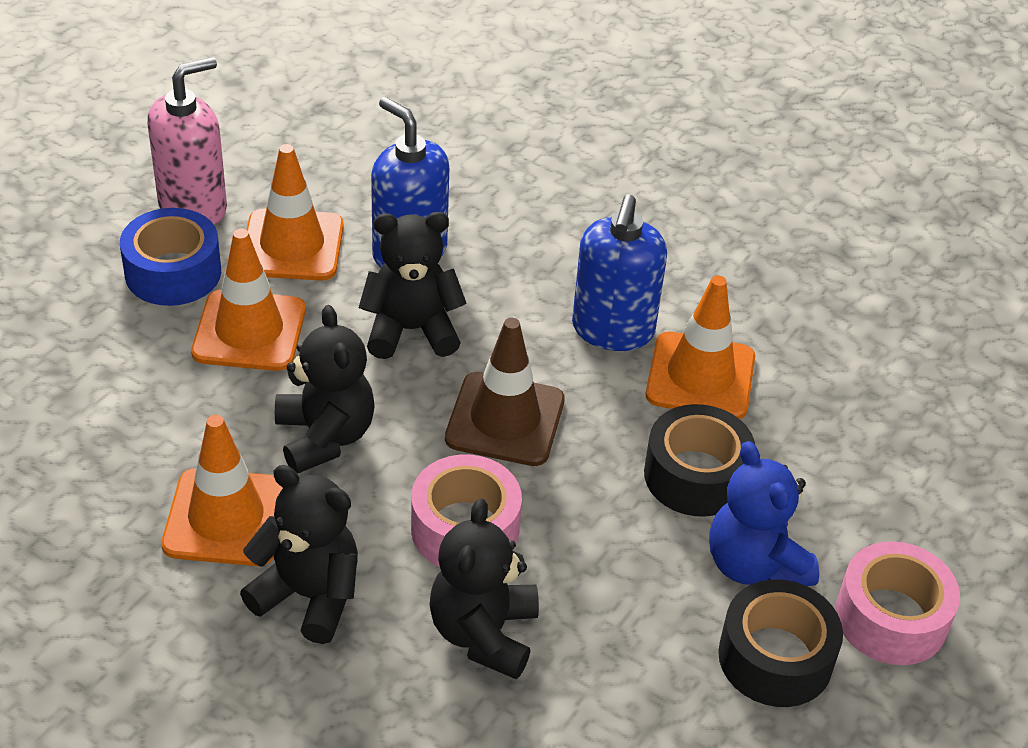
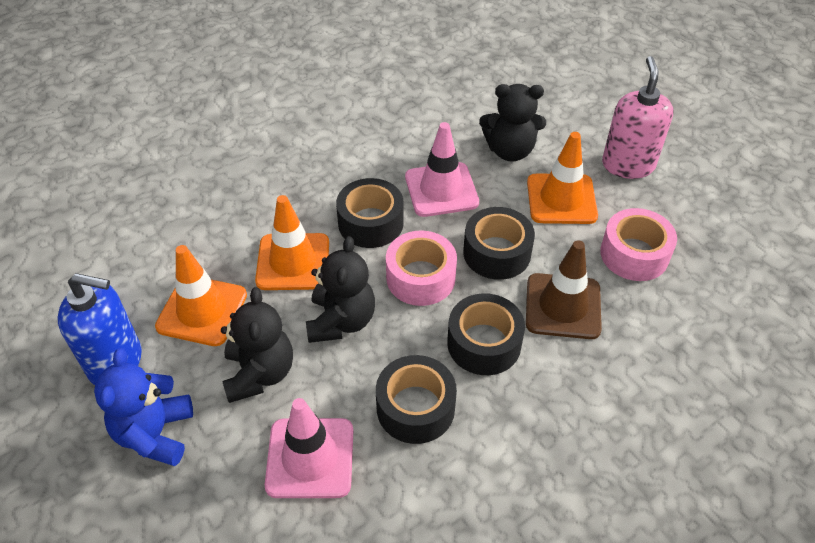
black tape: [644,404,755,517] [718,579,843,707] = 2 -> [336,178,404,248] [376,355,457,444] [447,293,525,375] [463,207,535,280] = 4
black teddy bear: [240,465,358,644] [275,305,375,474] [359,212,467,359] [430,498,539,679] = 4 -> [221,287,293,403] [306,236,375,343] [479,84,546,162] = 3
blue soap dispenser: [371,97,449,268] [572,194,667,351] = 2 -> [57,273,142,385] = 1
blue tape: [120,208,221,306] = 1 -> none = 0
orange traffic cone: [161,415,283,566] [191,229,306,371] [246,144,344,281] [645,275,755,419] = 4 -> [155,245,247,346] [255,195,329,290] [527,132,598,224] = 3
pink traffic cone: none = 0 -> [265,398,353,498] [405,122,479,217] = 2

